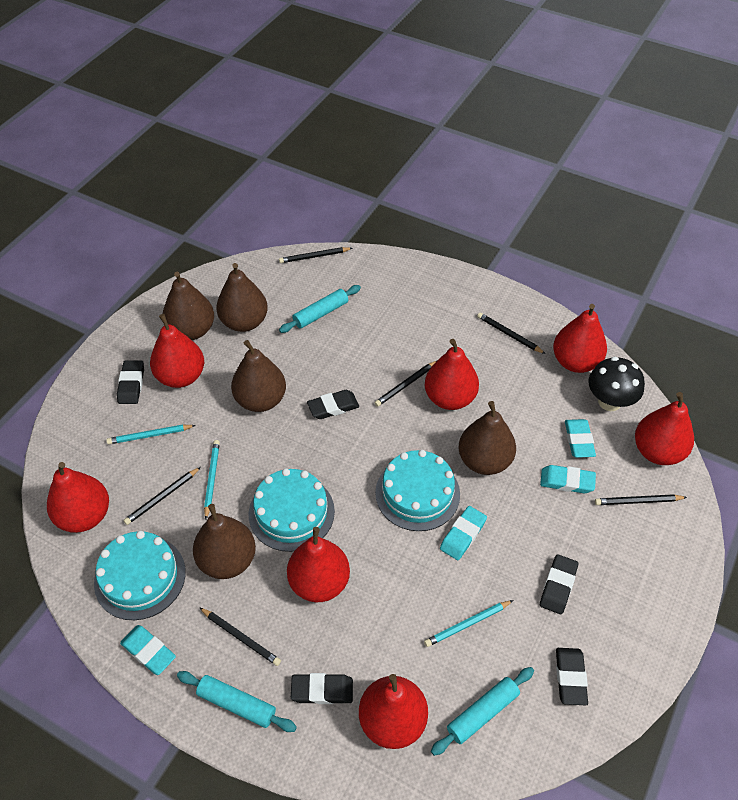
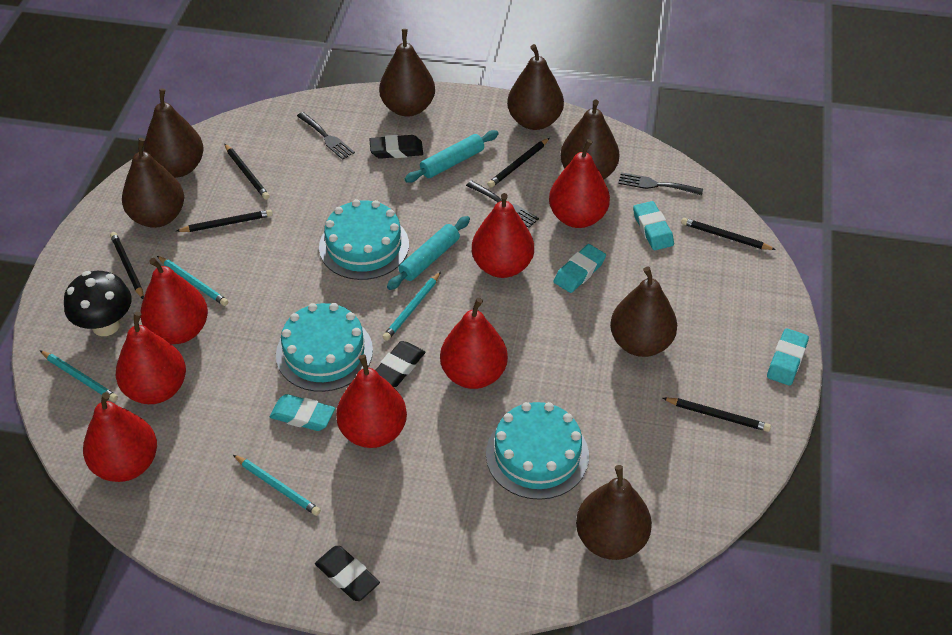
black eraser: [117,360,144,404] [291,673,353,704] [307,390,359,419] [540,554,578,614] [556,648,588,705] = 5 -> [315,546,380,601] [369,135,423,159] [375,341,425,387] = 3
black fork: none = 0 -> [297,112,355,160] [466,180,539,228] [618,172,703,195] = 3
brown pear: [163,272,214,340] [193,504,256,579] [217,263,268,332] [231,340,286,412] [458,401,516,475] = 5 -> [122,138,184,228] [143,88,204,178] [379,29,435,117] [507,44,564,130] [560,99,619,180] [576,465,652,560] [610,266,677,357] = 7
turquoise pencil: [106,425,196,444] [204,440,220,519] [424,600,513,647] = 3 -> [39,350,118,402] [157,256,228,306] [233,455,321,516] [383,272,441,341] = 4
turquoise rolling pin: [177,671,297,732] [279,285,361,333] [431,667,534,756] = 3 -> [387,216,470,290] [405,130,499,183] = 2

